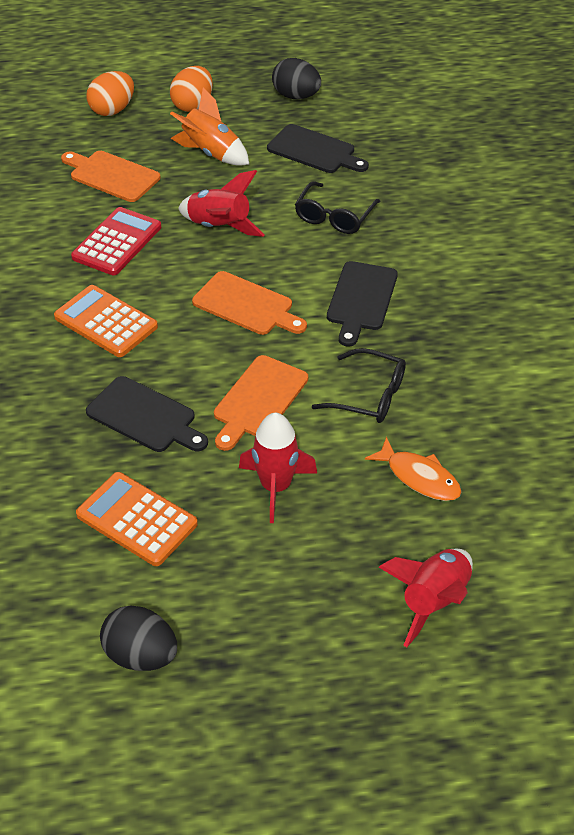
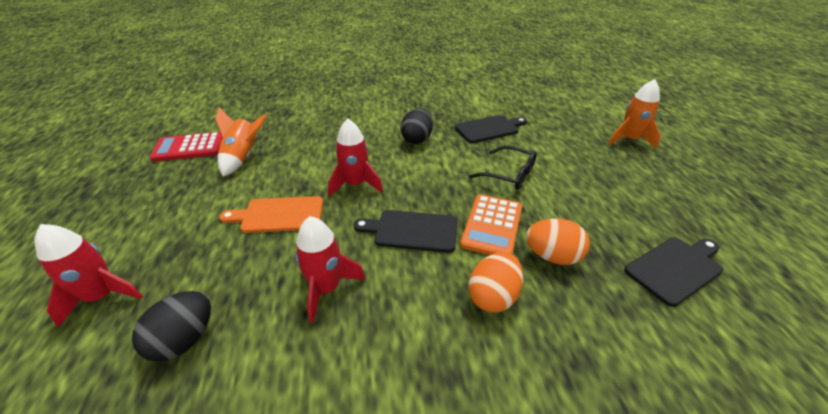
black glasses: [295,181,381,234] [312,348,406,423] = 2 -> [469,145,537,189] = 1
orange calculator: [54,285,158,357] [76,472,198,566] = 2 -> [460,194,522,255] = 1
orange cutting board: [61,151,161,202] [192,271,307,335] [214,355,308,451] = 3 -> [219,196,323,233] = 1
orange fish: [365,437,462,501] = 1 -> none = 0
orange rocket: [170,88,249,166] = 1 -> [215,107,267,176] [608,79,661,149] = 2

